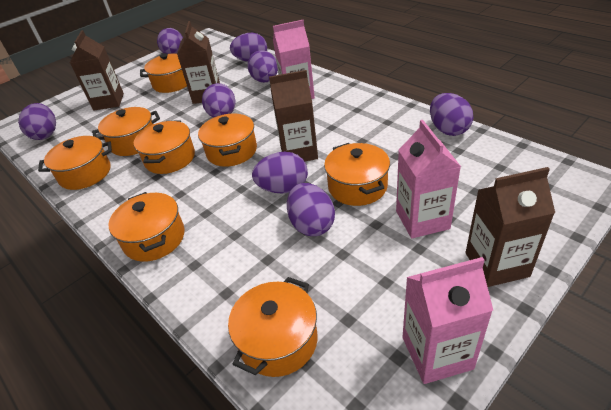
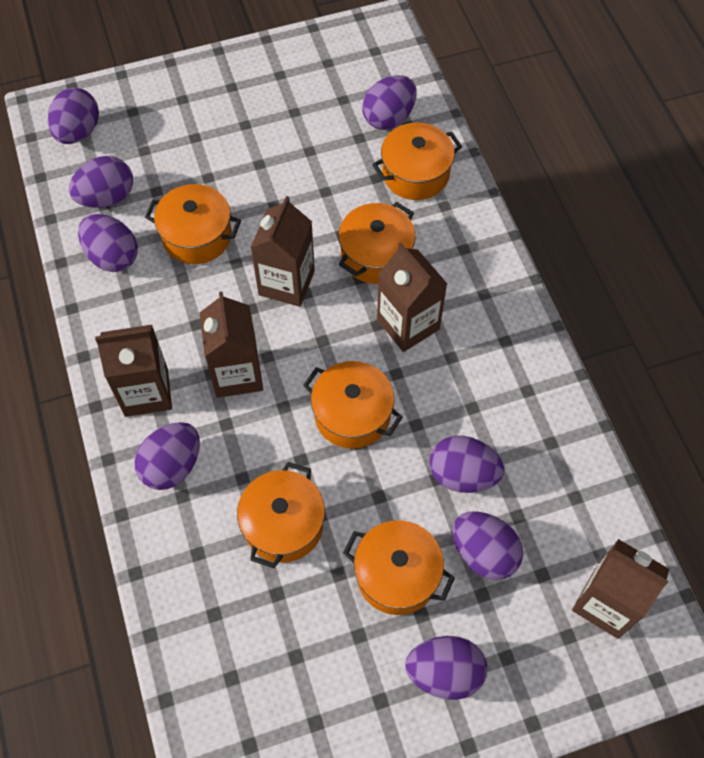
brown carton: [70,30,124,111] [177,21,220,104] [269,70,318,162] [465,167,555,287] = 4 -> [95,325,172,417] [199,291,263,398] [250,196,315,307] [377,243,447,352] [572,539,669,639] = 5
orange pot: [38,136,112,190] [92,107,160,156] [108,192,185,262] [134,120,195,174] [140,53,187,93] [198,113,257,167] [228,277,318,377] [324,143,390,206] = 8 -> [145,184,241,264] [237,462,325,568] [303,361,403,449] [339,202,416,284] [343,520,455,615] [372,123,462,200] = 6
pink carton: [273,20,315,99] [396,120,461,238] [402,257,493,384] = 3 -> none = 0

